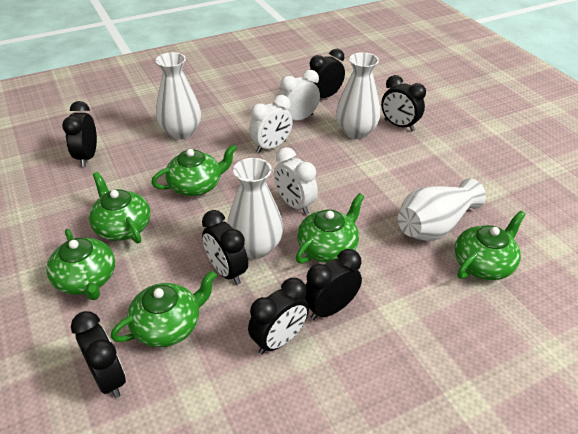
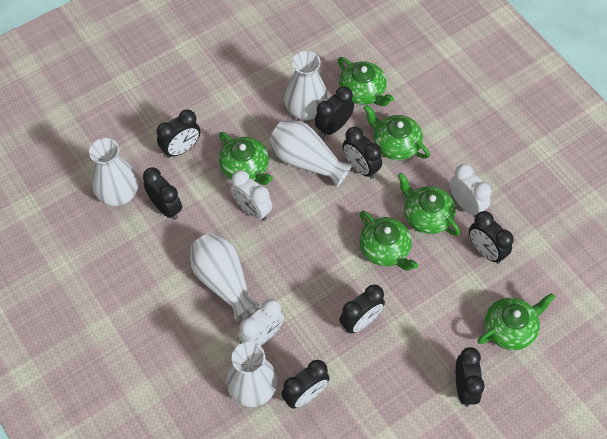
black clock: [62,101,97,167] [71,311,126,398] [202,210,248,285] [248,278,309,354] [304,249,362,320] [310,49,345,98] [381,75,426,131] = 7 -> [143,167,182,220] [157,109,200,158] [281,360,330,409] [314,86,354,137] [339,284,385,333] [343,127,382,179] [456,347,484,407] [469,211,514,264] = 8
white vase: [156,52,201,140] [227,158,283,259] [336,52,380,139] [398,178,486,241] = 4 -> [89,138,138,206] [190,233,260,322] [226,342,277,407] [269,120,352,187] [284,51,328,120] = 5

